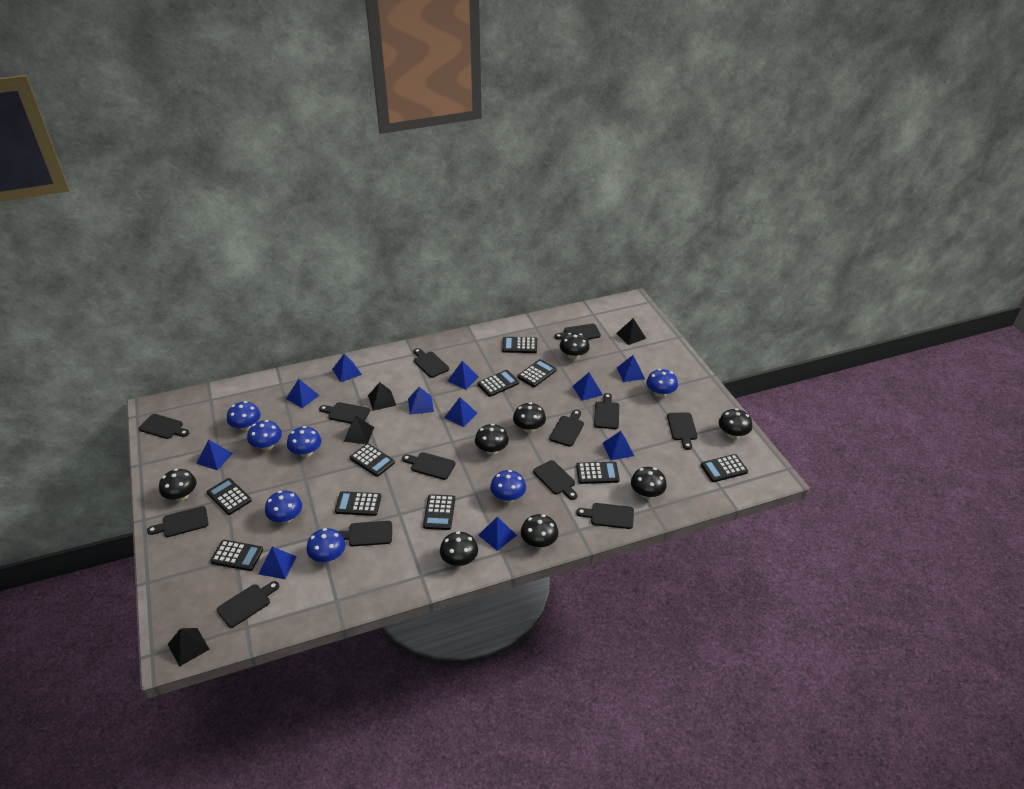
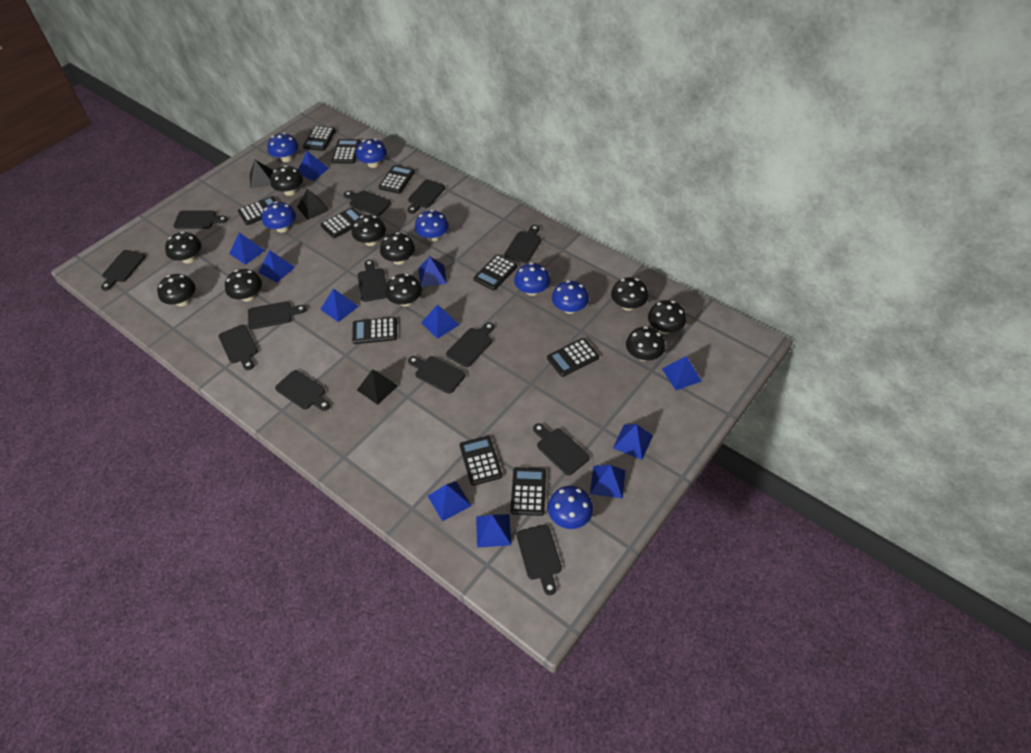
black mushroom: [159,469,196,501] [440,531,478,566] [475,424,509,454] [513,402,546,432] [521,514,558,548] [560,333,590,360] [631,467,667,499] [719,409,752,439] = 8 -> [157,274,195,306] [165,232,201,264] [225,269,262,301] [270,165,303,196] [352,215,386,246] [380,232,415,265] [385,274,422,307] [611,277,648,310] [626,326,665,361] [648,300,686,334] = 10
black pyramid: [168,628,210,667] [344,416,374,444] [368,382,396,411] [616,318,646,345] = 4 -> [250,160,273,188] [297,189,329,220] [357,369,398,405] = 3

